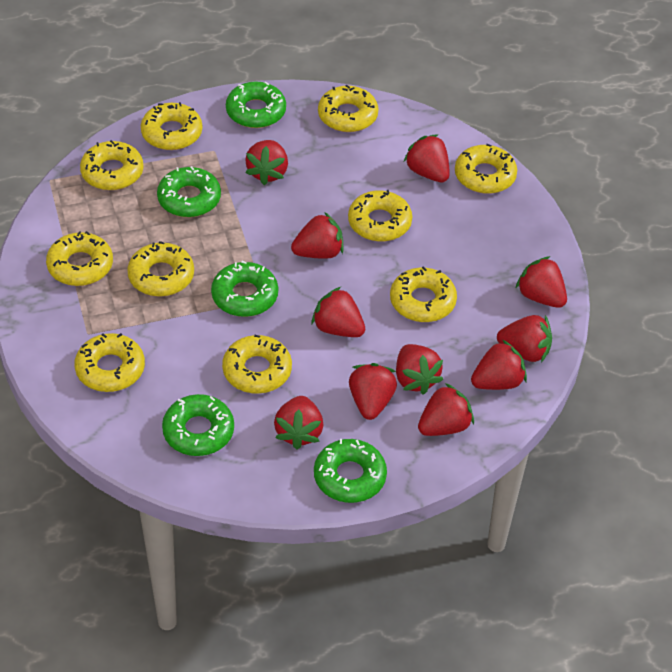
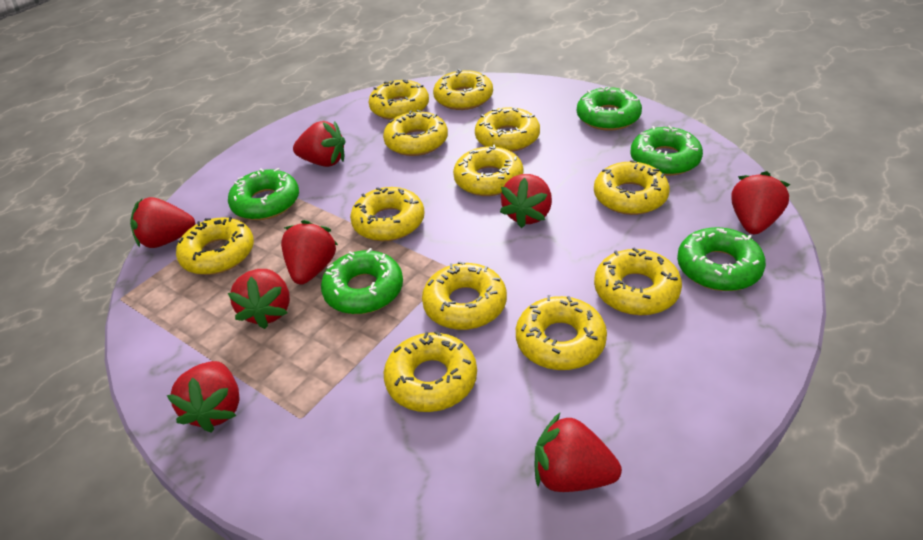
red strawberry: [245,140,288,185] [274,396,323,449] [291,213,343,259] [312,287,365,337] [349,363,397,420] [396,344,443,395] [404,134,450,182] [418,383,474,436] [471,340,527,390] [497,315,552,363] [515,256,567,308] = 11 -> [130,197,196,248] [167,361,240,433] [228,269,290,329] [281,220,338,285] [293,121,345,167] [500,174,552,228] [535,412,622,492] [731,171,790,234] = 8
yellow donut: [46,231,113,286] [74,333,145,392] [80,140,144,190] [127,241,194,297] [141,102,202,150] [222,335,292,393] [318,85,379,132] [348,190,412,242] [390,266,457,322] [455,144,517,194] = 10 -> [176,217,254,275] [350,187,425,241] [369,80,429,120] [383,110,448,156] [384,331,477,412] [422,261,507,330] [433,69,493,110] [453,144,523,196] [475,107,540,152] [516,295,607,370] [594,160,670,215] [594,247,682,315] = 12

